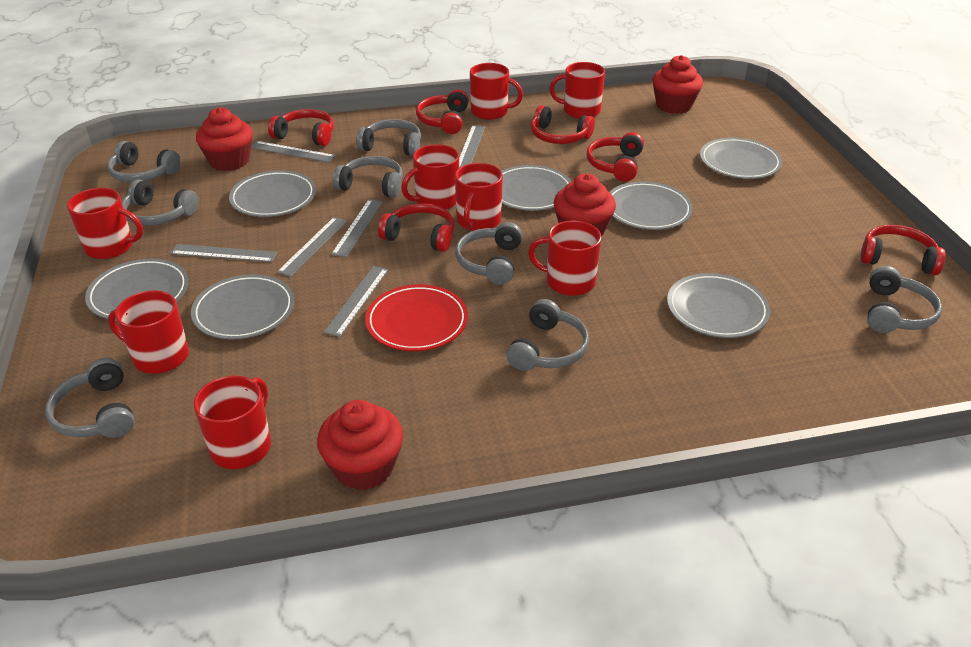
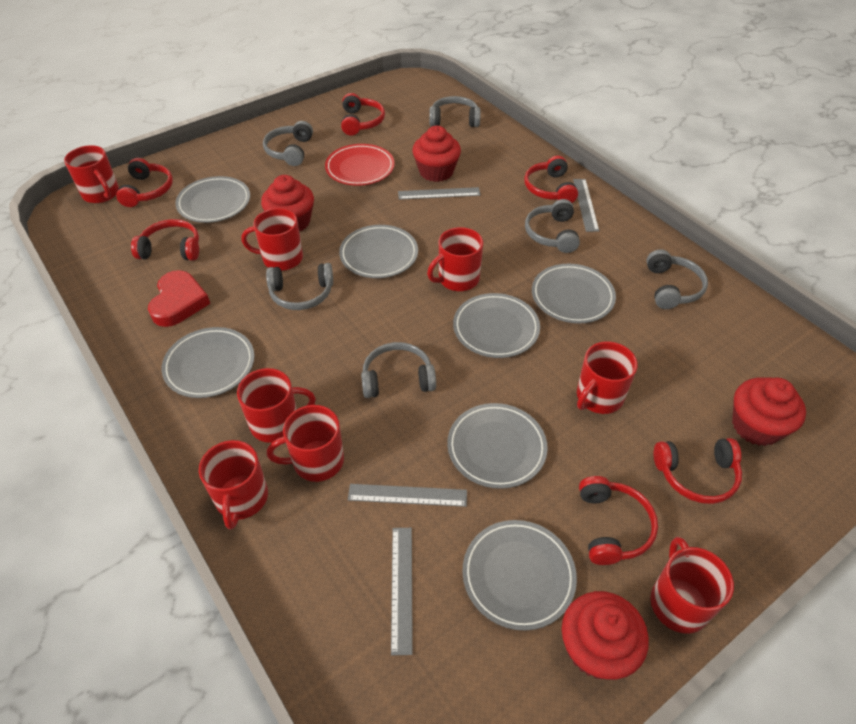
grey headphones: [45,358,135,438] [107,141,180,183] [122,179,199,226] [333,156,403,198] [356,119,421,156] [455,222,522,285] [506,299,589,371] [867,266,942,333] = 8 -> [263,121,313,166] [266,263,333,310] [361,342,436,398] [429,96,481,127] [525,199,580,253] [646,249,708,309] = 6
grey ruler: [170,244,277,262] [251,141,336,163] [277,217,347,277] [324,266,388,337] [331,199,383,257] [459,125,485,168] = 6 -> [348,484,467,507] [391,528,413,655] [398,187,480,200] [573,179,599,232] = 4
red heart: none = 0 -> [148,270,210,327] = 1

